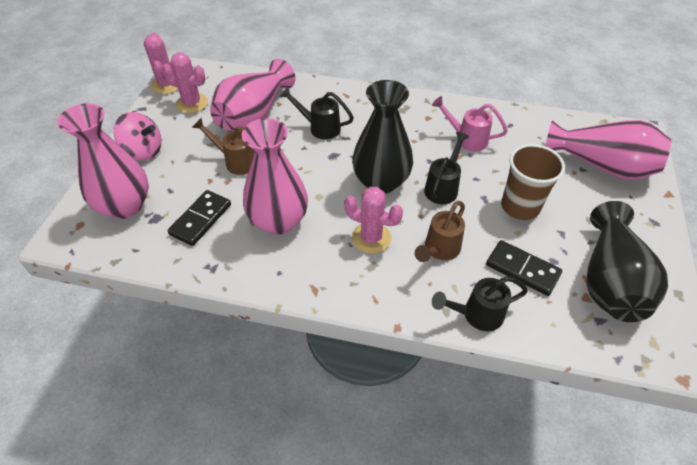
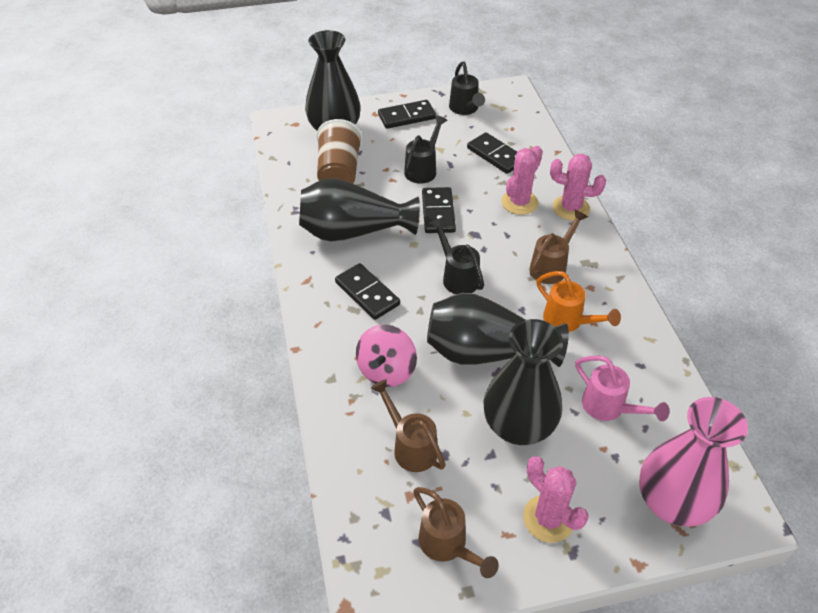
black domino: [168,190,231,246] [486,240,562,296] = 2 -> [335,263,400,320] [378,100,436,129] [422,187,456,233] [467,132,517,174] = 4
black vase: [352,80,413,194] [586,201,668,322] = 2 -> [299,178,420,242] [305,30,361,131] [427,293,569,367] [483,319,563,445] = 4
brown watering can: [192,118,255,175] [415,201,465,262] = 2 -> [370,379,446,472] [413,487,499,578] [530,209,588,284] = 3
orange watering can: none = 0 -> [536,271,621,332] = 1
pink vase: [58,103,149,219] [210,59,295,131] [242,118,308,235] [546,120,671,180] = 4 -> [639,397,748,527] = 1

